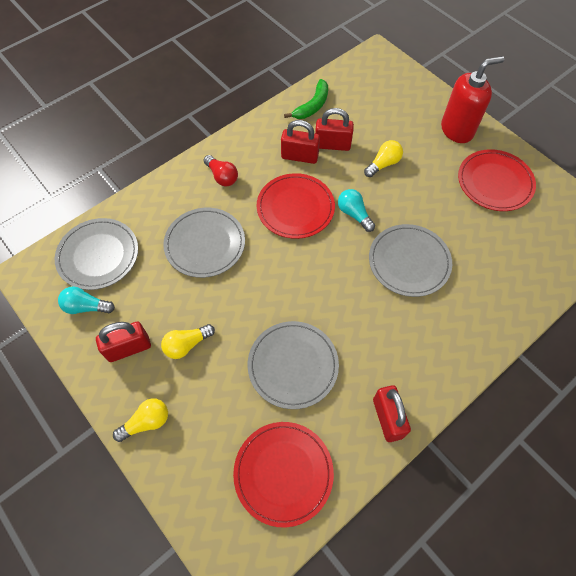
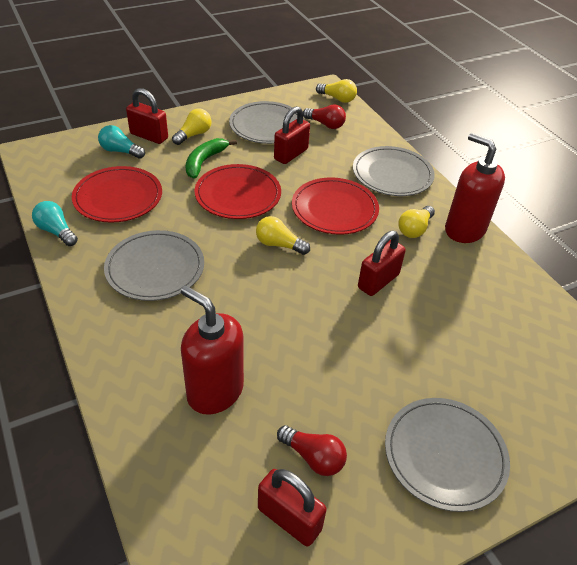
red light bulb: [203,155,238,187] = 1 -> [277,425,347,476] [303,104,346,129] = 2
red soap dispenser: [441,56,504,143] = 1 -> [181,286,244,415] [445,133,505,243] = 2
yellow light bulb: [113,398,168,442] [161,324,215,359] [364,140,403,177] = 3 -> [172,108,212,145] [256,216,310,255] [316,79,357,103] [398,206,435,238] = 4

